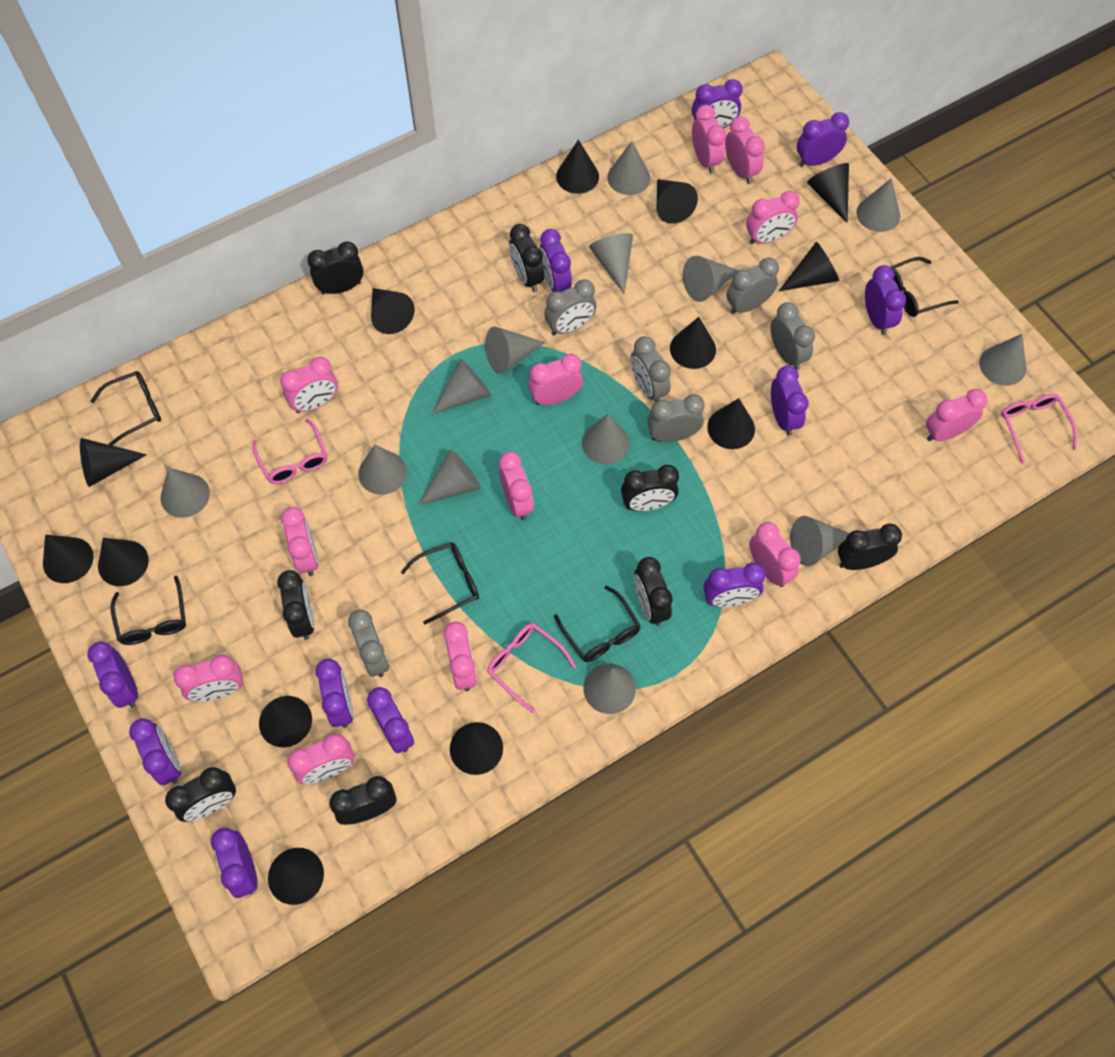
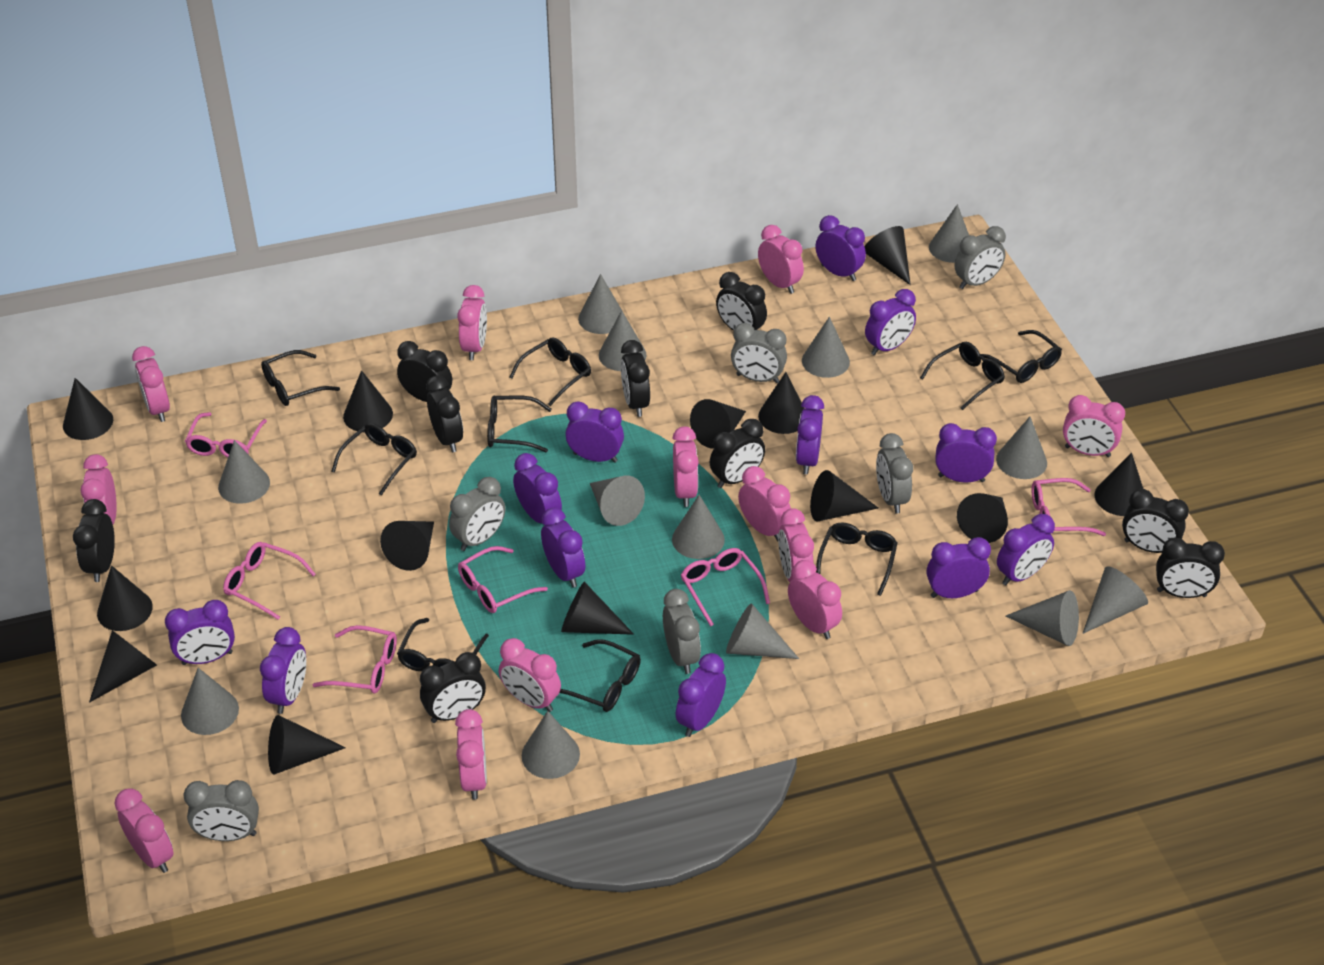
black clock: [165,767,236,822] [277,570,315,640] [307,241,363,295] [329,776,396,825] [509,224,545,292] [621,465,679,511] [634,557,673,626] [838,524,902,570] = 8 -> [73,499,115,582] [397,341,452,402] [420,652,486,723] [426,376,463,452] [621,340,650,417] [710,419,765,488] [716,272,767,331] [1122,489,1189,553] [1156,537,1225,598] = 9
black glasses: [91,371,161,446] [110,576,186,645] [401,542,479,625] [554,586,641,662] [891,257,959,317] = 5 -> [261,350,340,406] [331,423,417,495] [397,618,489,671] [487,395,552,452] [509,337,591,406] [559,639,641,712] [816,522,898,596] [920,342,1005,410] [980,330,1062,383] = 9
pink glasses: [252,419,327,484] [487,623,576,713] [1001,394,1077,464] = 3 -> [185,412,267,457] [223,542,316,619] [313,625,397,694] [458,546,548,613] [681,548,770,627] [1032,478,1106,536] = 6
purple clock: [87,641,138,708] [129,718,181,785] [211,828,258,898] [316,659,353,728] [367,687,414,753] [540,229,572,292] [692,79,742,128] [704,562,766,607] [771,366,809,436] [797,112,849,167] [865,265,906,335] = 11 -> [165,600,235,665] [260,627,306,714] [513,453,562,523] [541,508,585,588] [565,401,624,463] [676,653,726,737] [796,395,824,474] [815,215,866,281] [865,289,916,355] [927,537,991,598] [935,423,997,483] [997,514,1055,585] = 12

